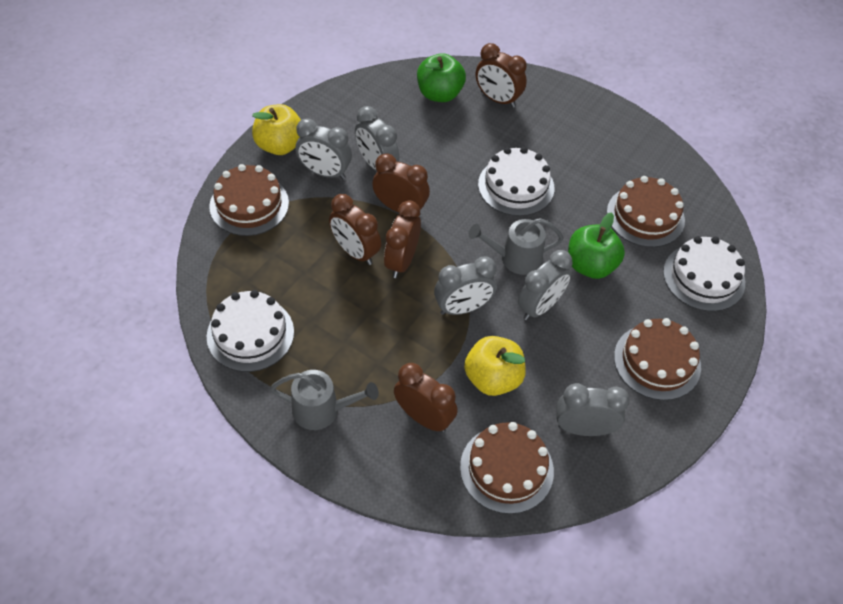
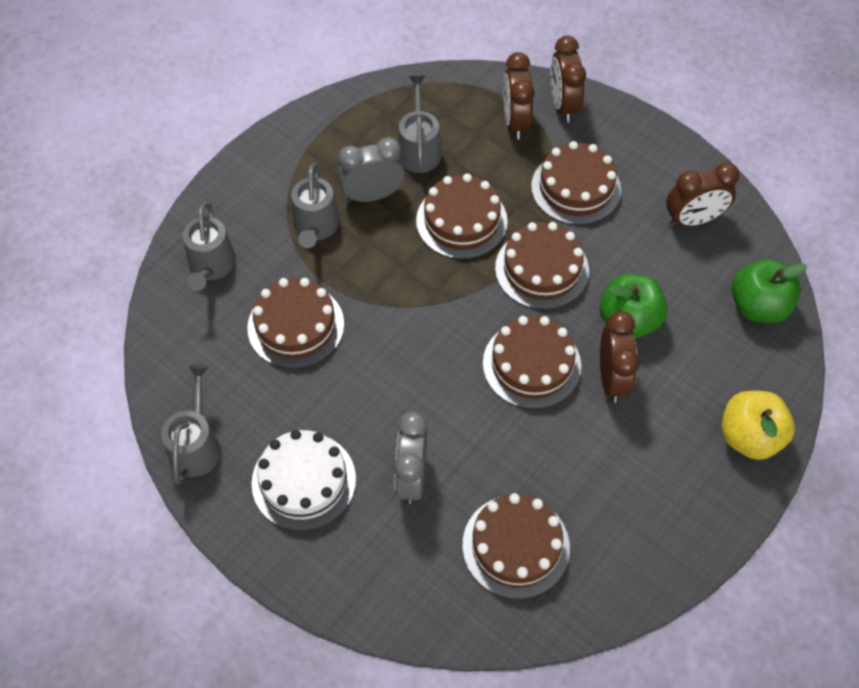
brown cake: [209,164,289,236] [460,422,554,514] [607,176,685,247] [614,318,701,400] = 4 -> [247,278,344,369] [416,174,508,259] [462,493,570,599] [483,316,581,409] [495,222,589,310] [531,141,621,225] = 6
brown clock: [329,194,381,265] [372,153,430,215] [384,201,421,278] [394,363,458,432] [476,43,527,108] = 5 -> [503,52,535,140] [551,36,586,122] [600,311,640,403] [666,162,739,227] = 4
grey clock: [296,118,352,179] [355,106,399,171] [434,256,497,315] [518,250,573,320] [557,383,630,436] = 5 -> [337,137,405,202] [394,412,428,504] = 2
grey watering can: [270,370,379,430] [469,218,564,275] = 2 -> [161,364,221,485] [183,202,236,291] [291,163,339,248] [398,76,442,173] = 4
white cake: [207,290,294,372] [478,147,554,216] [663,236,745,311] = 3 -> [252,430,356,531] = 1
yellow apple: [252,104,301,155] [464,336,526,396] = 2 -> [721,391,795,460] = 1

